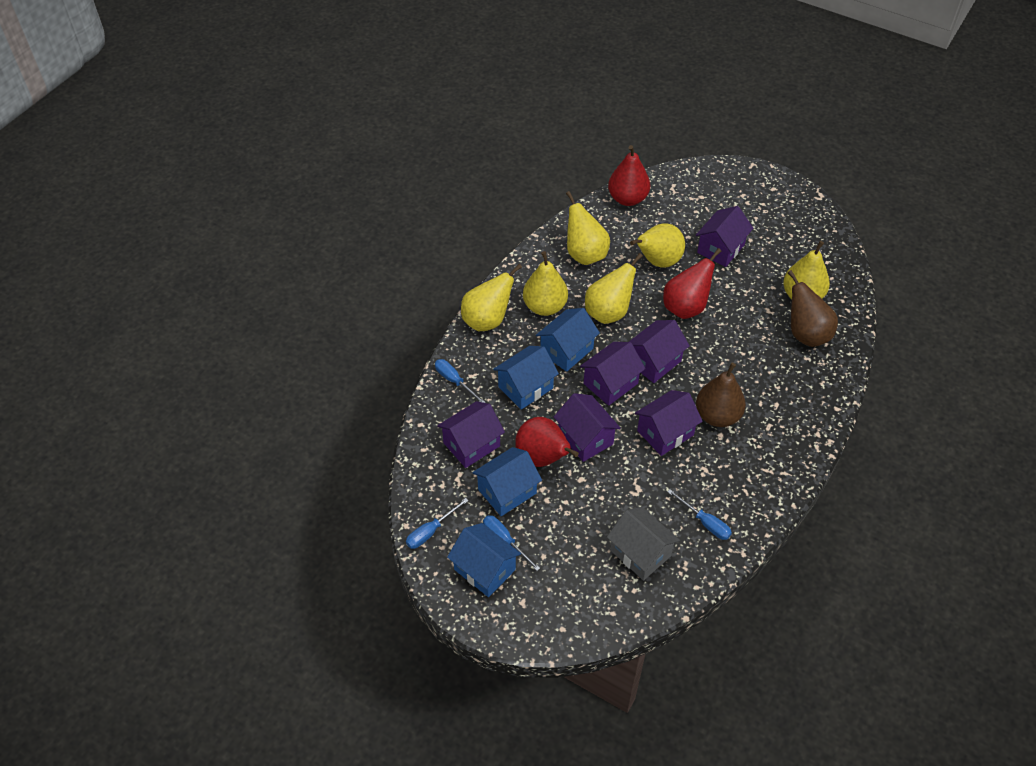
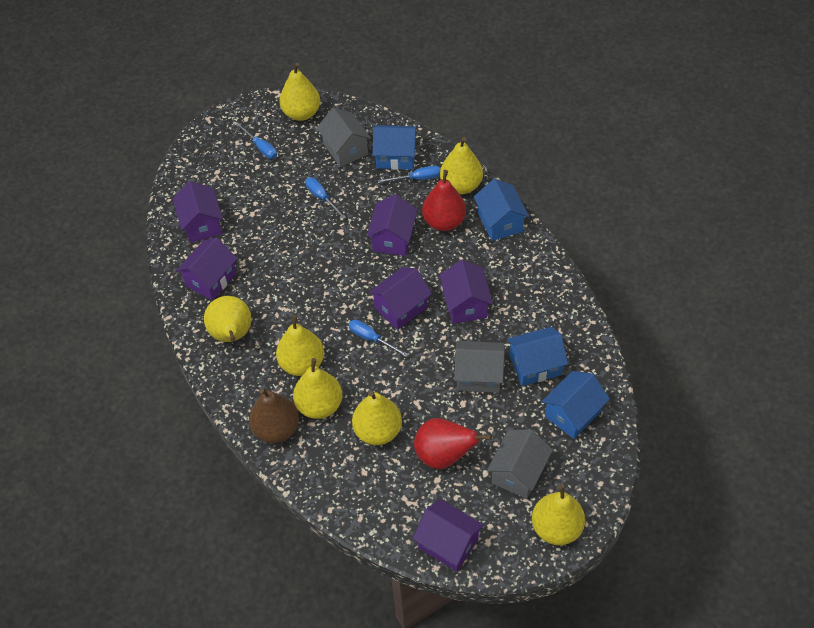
brown pear: [696,363,746,427] [788,270,838,347] = 2 -> [249,388,299,443] = 1
grey house: [607,507,680,581] = 1 -> [317,107,371,167] [454,341,505,393] [487,429,553,499] = 3
red pear: [515,417,579,467] [608,145,650,206] [663,248,721,319] = 3 -> [414,418,492,469] [422,170,466,231] = 2
yellow pear: [461,264,522,331] [523,251,568,316] [566,191,610,265] [585,253,643,324] [630,223,685,268] [783,241,830,299] = 6 -> [204,296,251,342] [276,315,324,376] [279,62,320,121] [293,358,343,419] [352,391,402,445] [440,137,483,194] [532,485,585,545] = 7

